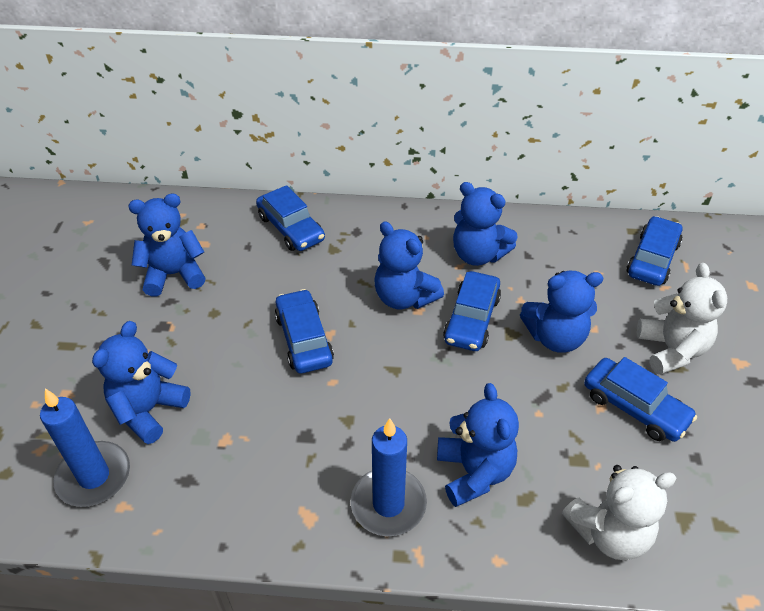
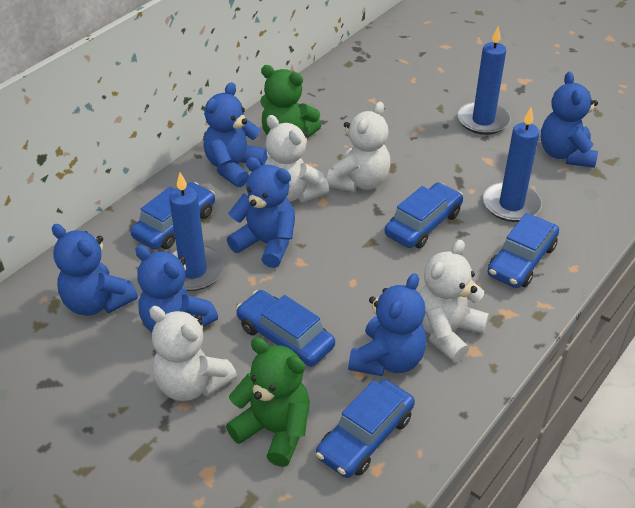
blue candle: [40,389,130,507] [351,418,427,536] = 2 -> [169,172,225,291] [457,26,511,135] [483,108,542,222] = 3
green teddy bear: none = 0 -> [226,337,310,467] [260,65,321,138] = 2
white teddy bear: [562,465,676,560] [637,263,727,375] = 2 -> [149,306,237,401] [265,115,329,202] [326,102,391,192] [419,240,489,362] = 4

